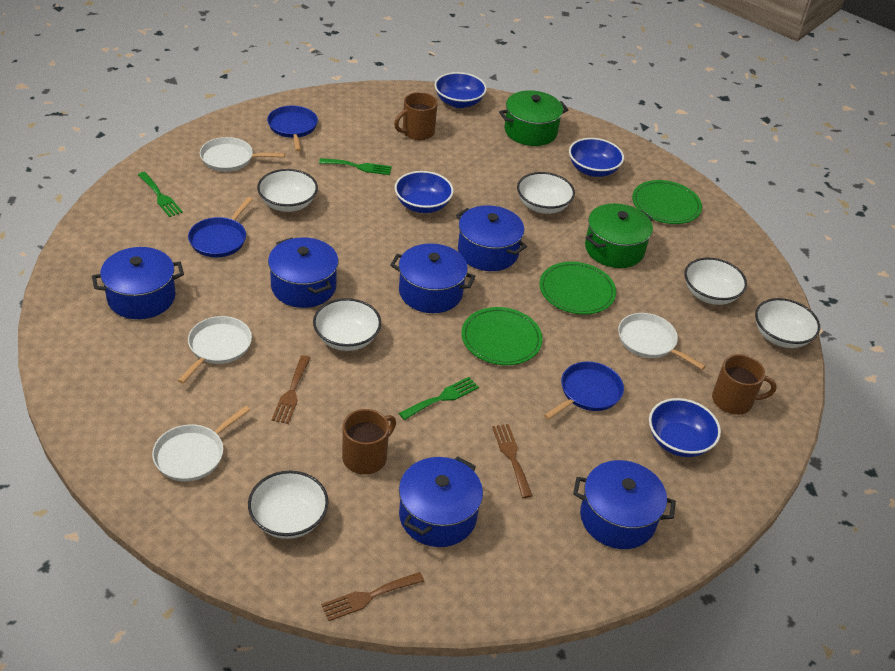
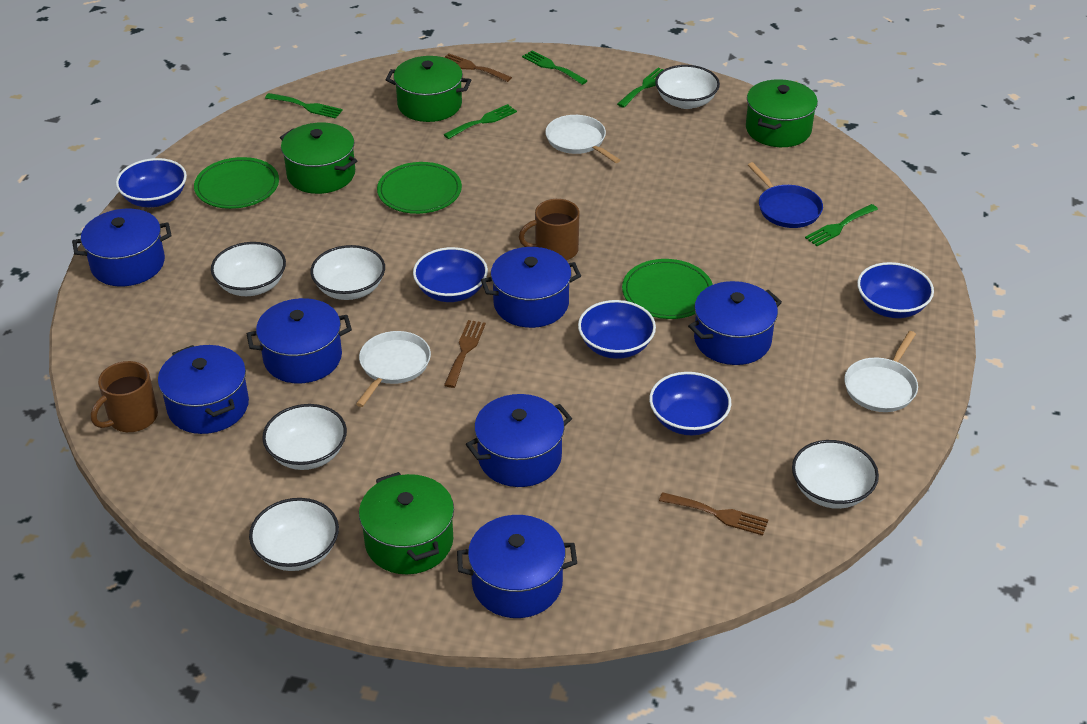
blue bowl: [395,171,453,213] [434,72,487,108] [569,138,624,177] [649,398,721,457] = 4 -> [116,158,187,207] [413,247,488,302] [578,300,656,359] [649,372,731,435] [857,262,934,318] = 5
blue pan: [188,197,253,257] [267,106,318,151] [544,361,624,420] = 3 -> [748,162,823,228] = 1
blue pot: [92,247,184,319] [268,237,338,308] [390,243,476,313] [399,456,483,547] [456,205,527,271] [573,460,676,549] = 6 -> [72,209,172,286] [158,345,249,434] [247,298,352,383] [457,515,577,618] [466,394,572,487] [481,247,581,328] [688,281,782,365] = 7
brown mug: [342,409,396,475] [394,92,438,140] [712,354,777,415] = 3 -> [91,361,158,432] [519,199,580,260] = 2
green fork: [138,172,183,217] [319,158,392,175] [399,377,479,420] = 3 -> [265,93,343,119] [443,104,517,139] [522,50,588,85] [617,68,664,108] [805,204,878,246] = 5
green pot: [499,90,568,146] [585,203,653,268] = 2 -> [280,122,357,194] [359,472,454,574] [385,56,471,122] [746,79,818,147] = 4
white pan: [152,406,250,482] [178,316,252,384] [200,137,285,172] [618,313,706,370] = 4 -> [356,331,431,407] [545,115,620,163] [844,331,918,412] = 3

